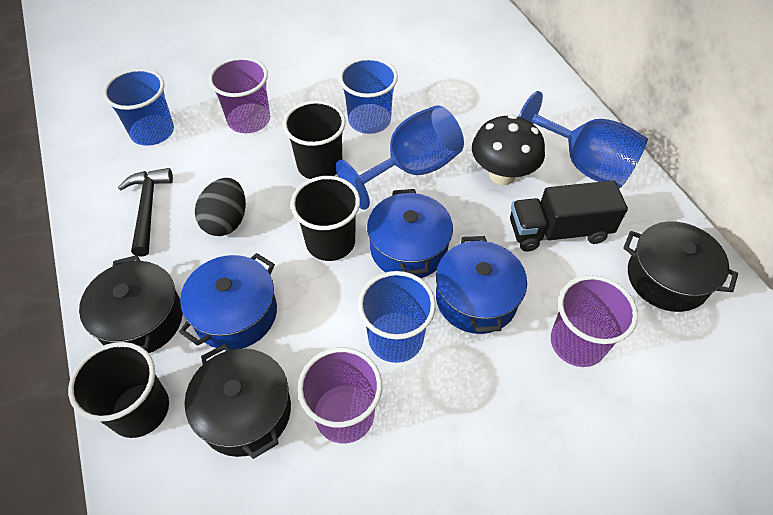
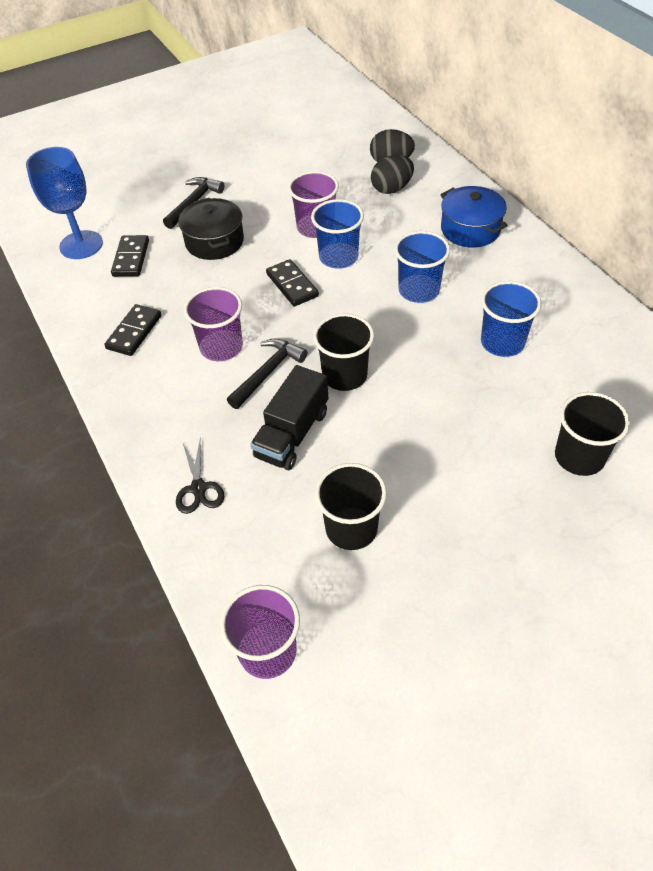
black domino: none = 0 -> [104,304,162,356] [111,235,149,277] [266,259,319,307] = 3
black egg: [195,178,246,236] = 1 -> [370,129,415,162] [371,155,414,194] = 2
black hammer: [118,168,173,257] = 1 -> [163,177,224,229] [227,338,307,409] = 2
black mushroom: [472,115,545,185] = 1 -> none = 0
black pot: [79,255,183,353] [185,344,291,459] [623,221,738,312] = 3 -> [178,198,244,260] = 1
black scissors: none = 0 -> [176,438,225,514] = 1
blue goblet: [336,105,464,210] [518,91,648,188] = 2 -> [26,147,103,259] = 1
blue pot: [179,253,277,350] [367,189,453,278] [436,236,527,334] = 3 -> [441,186,508,247] = 1

